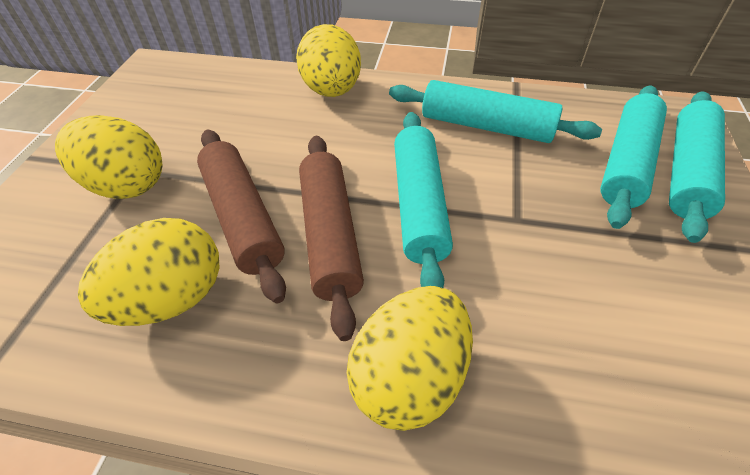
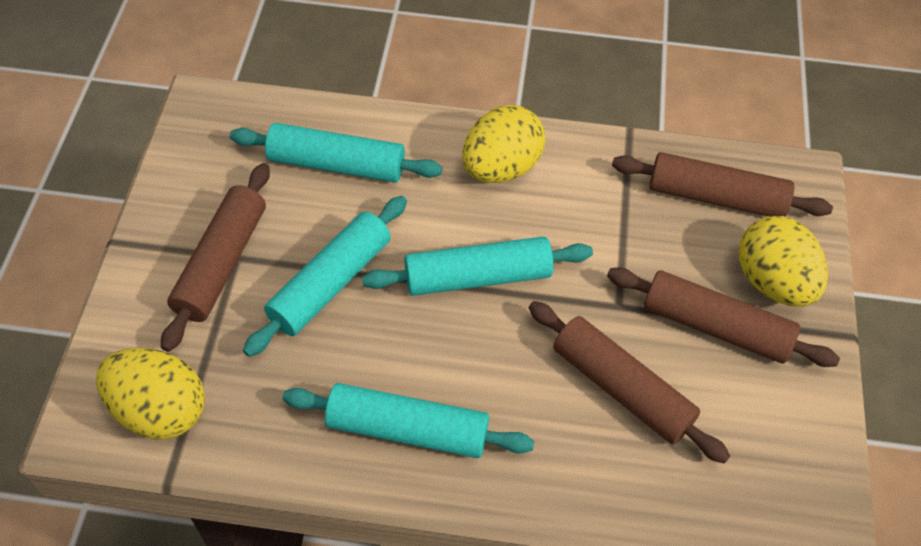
brown rolling pin: [197,129,286,303] [299,136,364,341] = 2 -> [161,163,270,352] [529,301,730,463] [607,267,840,367] [612,152,833,217] = 4
yellow egg: [55,115,162,199] [78,218,220,326] [296,24,361,97] [347,286,473,431] = 4 -> [96,348,205,439] [462,105,545,183] [739,216,828,307] = 3

